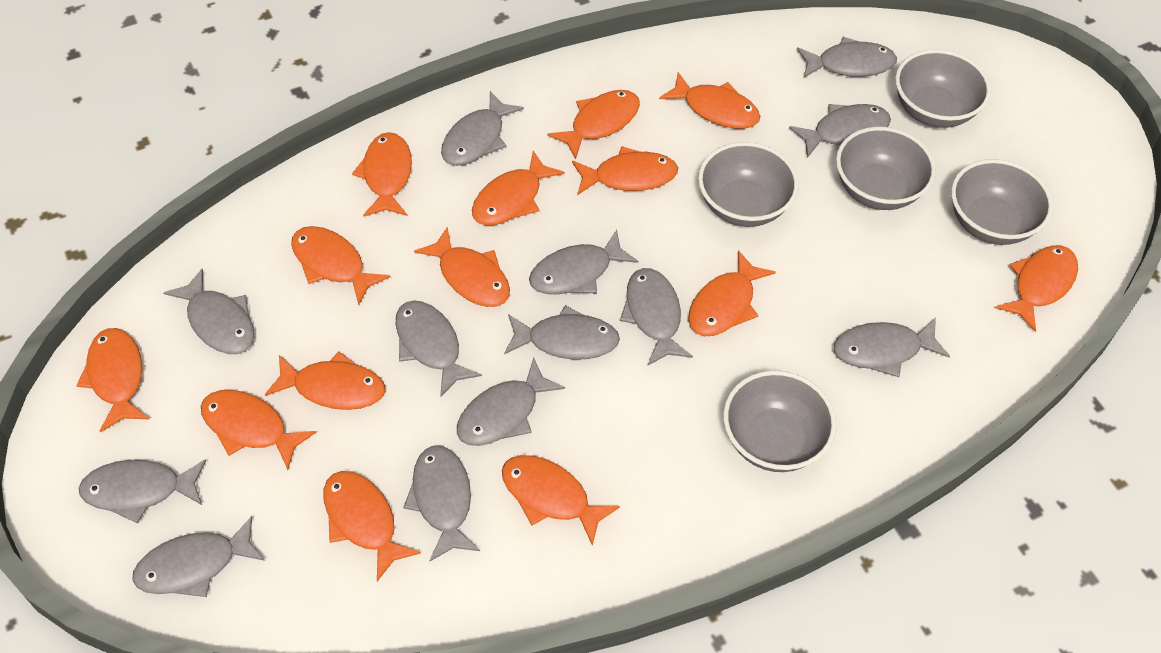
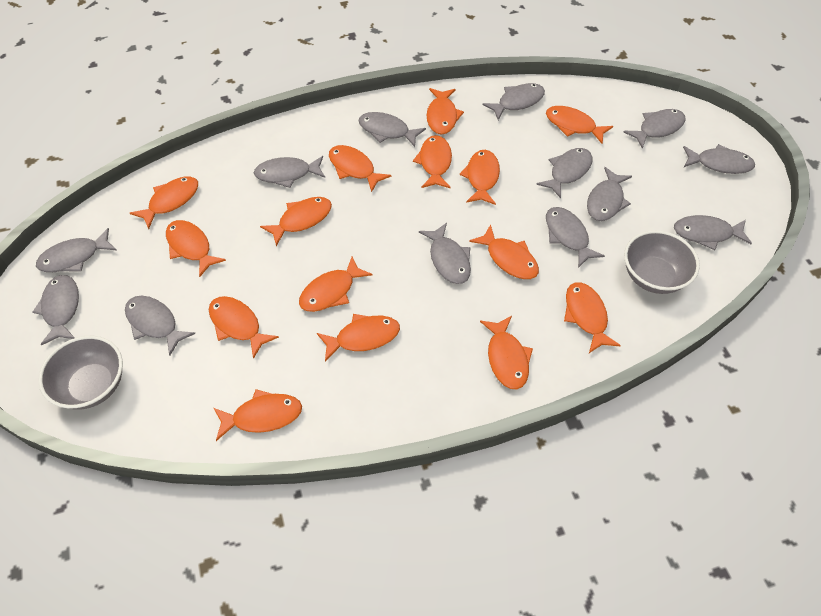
grey bowl: [698,142,799,227] [723,370,836,472] [836,127,936,210] [895,49,991,128] [951,159,1053,245] = 5 -> [38,336,123,410] [624,230,700,294] = 2
orange fish: [77,328,150,432] [201,390,316,470] [265,352,385,410] [291,226,390,305] [324,471,421,581] [352,132,412,217] [414,226,510,307] [472,151,565,225] [502,455,620,546] [547,90,640,159] [572,146,678,195] [659,72,760,129] [688,250,776,336] [995,245,1078,332] = 14 -> [130,176,198,229] [166,220,226,277] [209,296,279,359] [214,389,302,441] [260,197,332,246] [299,257,372,312] [317,314,400,362] [329,145,392,192] [413,135,452,188] [427,88,464,135] [460,150,500,205] [469,224,539,279] [480,316,533,389] [546,106,613,144] [564,282,621,353] = 15

